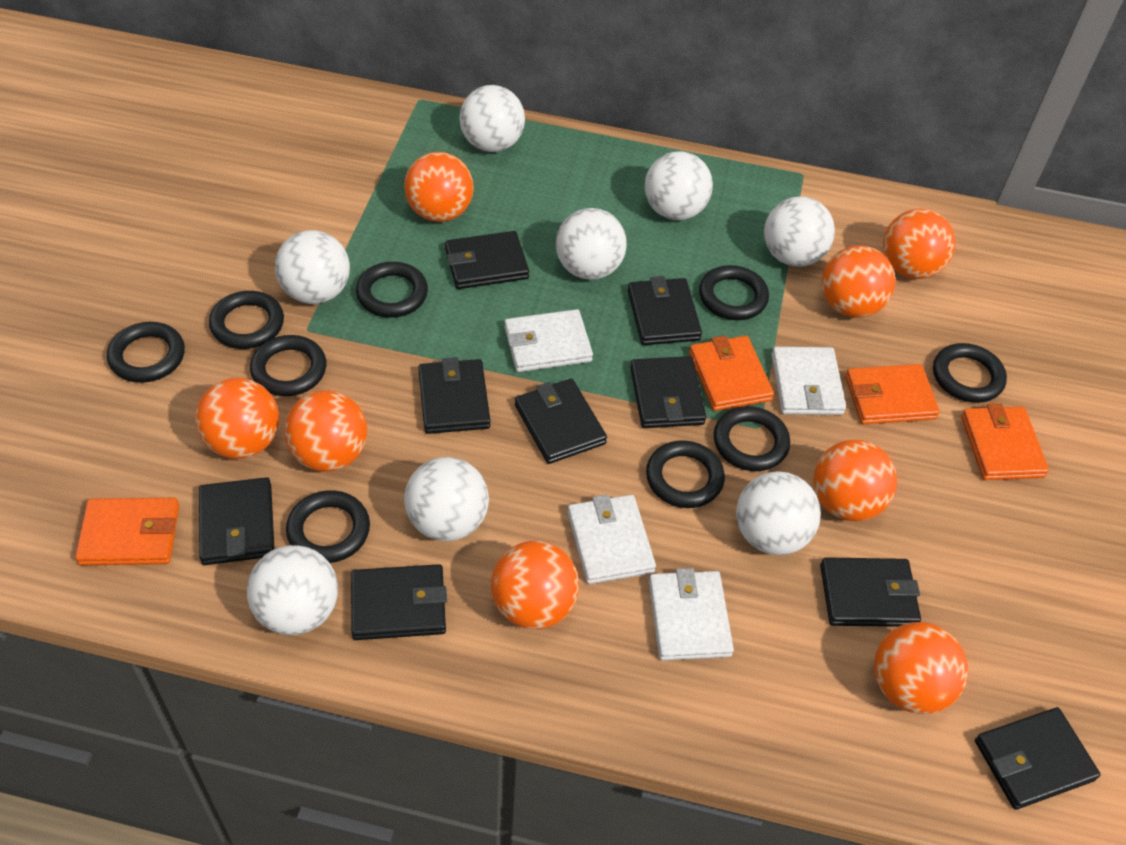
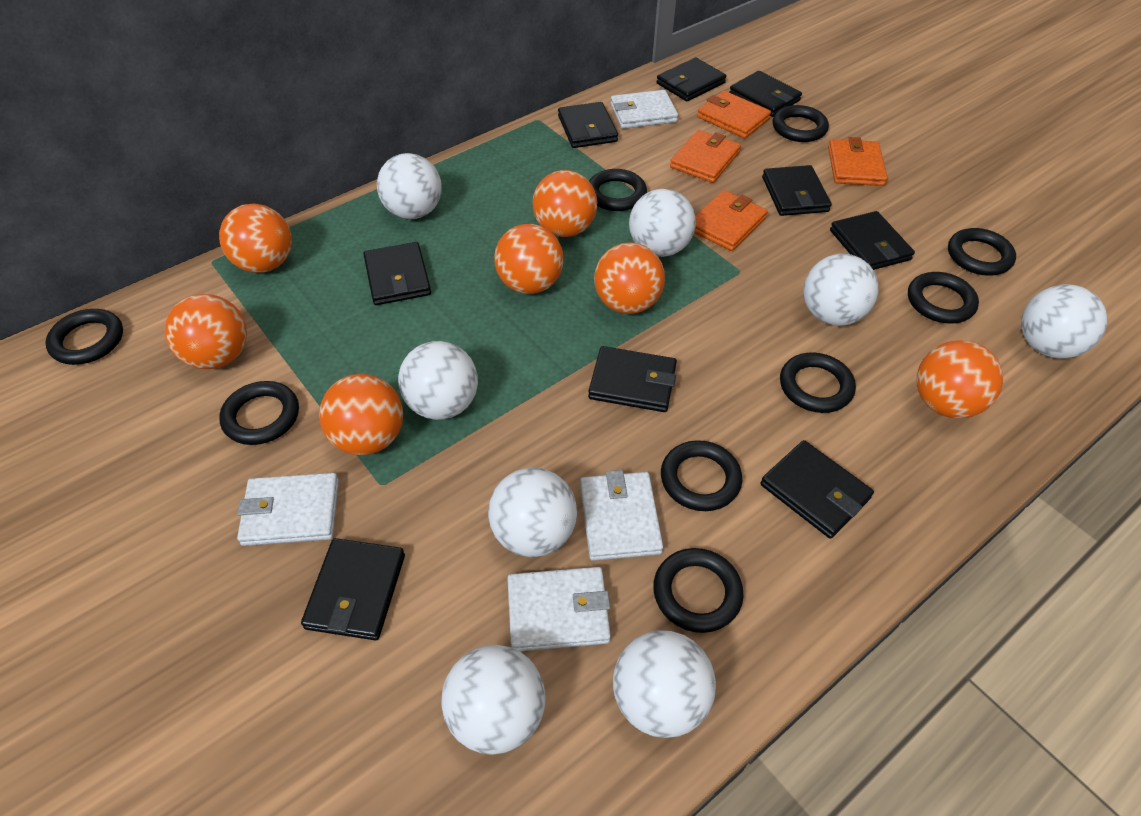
orange ball: [195,378,279,459] [284,391,367,472] [404,152,474,222] [491,541,579,629] [813,440,897,521] [822,246,895,318] [874,622,968,714] [883,209,955,279] = 8 -> [165,294,247,369] [219,203,292,273] [319,374,403,455] [494,224,564,294] [533,170,597,237] [594,242,665,314] [917,340,1003,419] = 7

